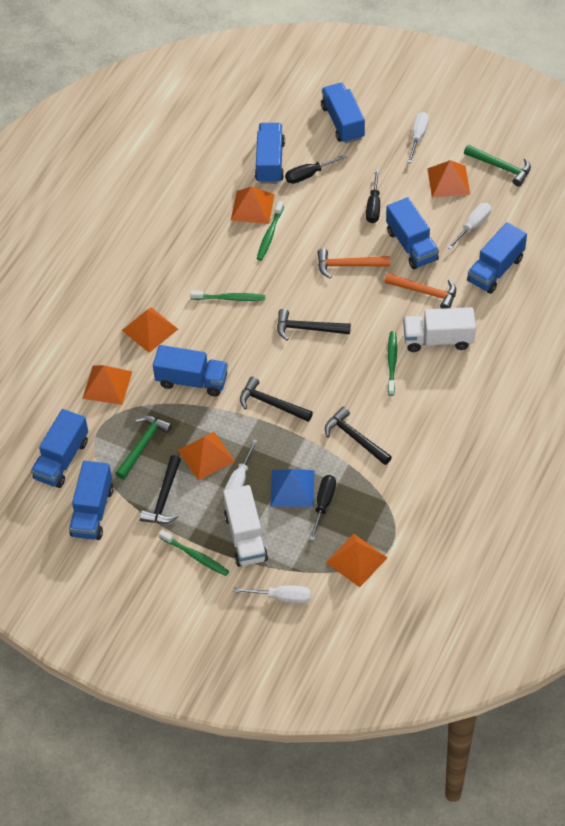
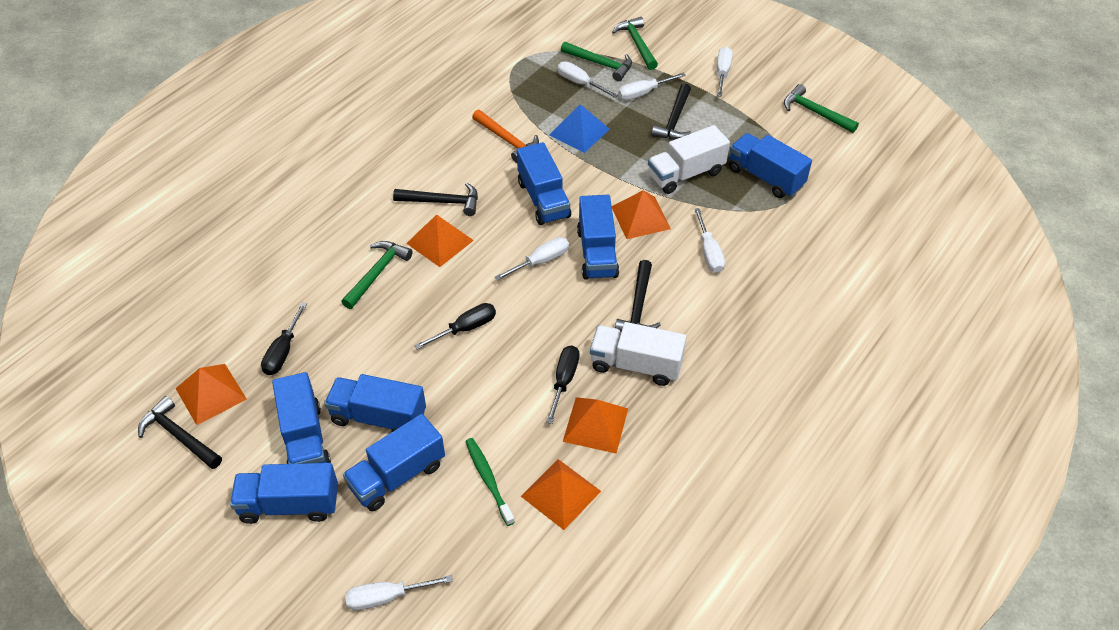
green hammer: [115,416,172,479] [464,145,531,186] = 2 -> [341,241,413,309] [561,42,632,81] [612,17,658,70] [784,84,859,133] = 4
green toothbrush: [159,530,229,576] [190,291,265,301] [257,201,284,261] [388,331,397,396] = 4 -> [465,438,515,526] = 1
orange hammer: [318,249,390,279] [384,273,456,309] = 2 -> [472,110,539,163] = 1
orange pyramid: [82,365,132,405] [122,307,178,353] [178,432,235,481] [231,186,275,224] [326,534,387,587] [427,160,470,198] = 6 -> [175,364,247,425] [406,214,474,267] [521,459,601,530] [563,397,628,454] [612,190,671,239] = 5
white screwdriver: [224,439,258,490] [234,585,311,604] [408,112,429,163] [447,203,491,250] = 4 -> [345,575,453,610] [495,237,569,281] [558,61,618,98] [618,73,686,100] [694,208,725,273] [717,47,733,97] = 6

